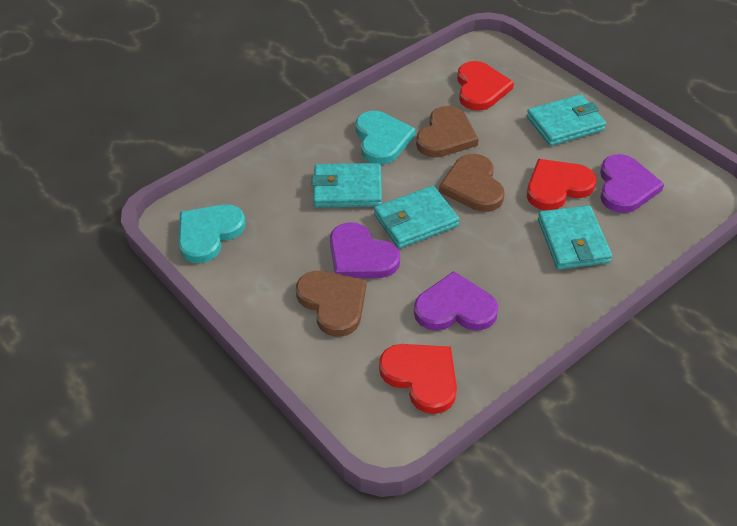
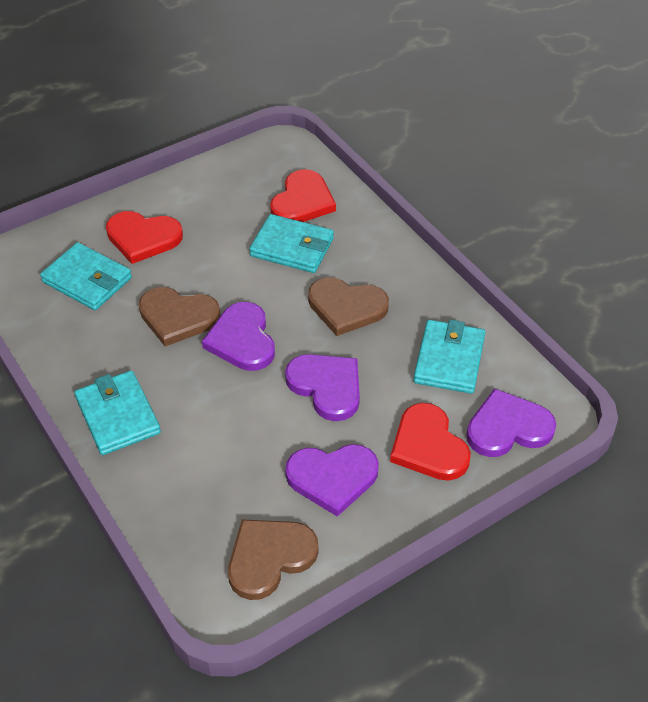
purple heart: [330,222,400,278] [414,271,498,331] [600,154,664,213] = 3 -> [202,302,275,371] [285,354,360,421] [285,444,379,517] [466,388,556,457] = 4
turquoise heart: [178,205,246,263] [355,111,416,164] = 2 -> none = 0

